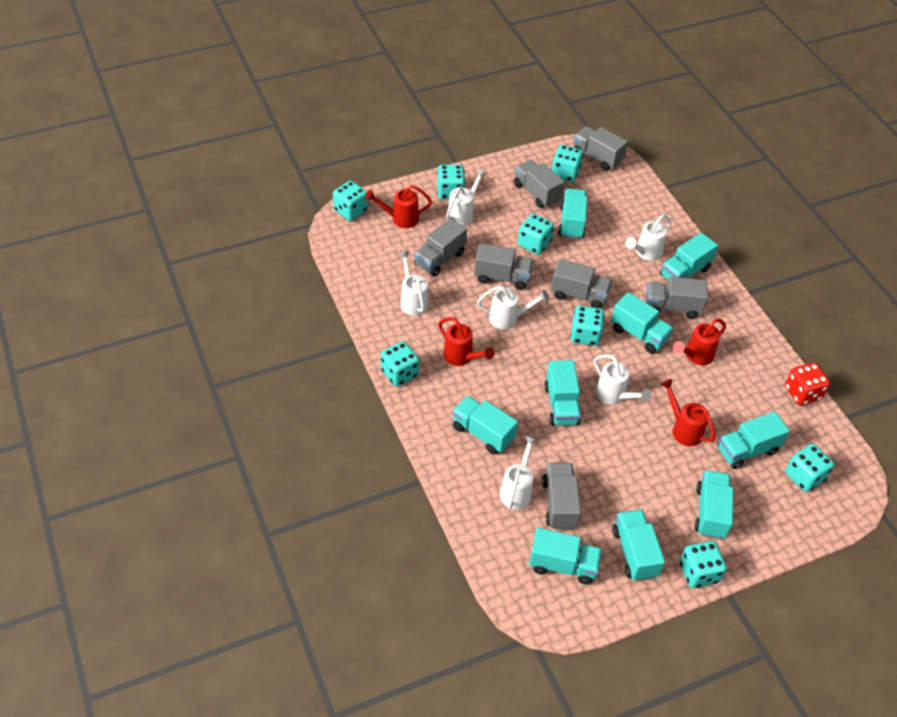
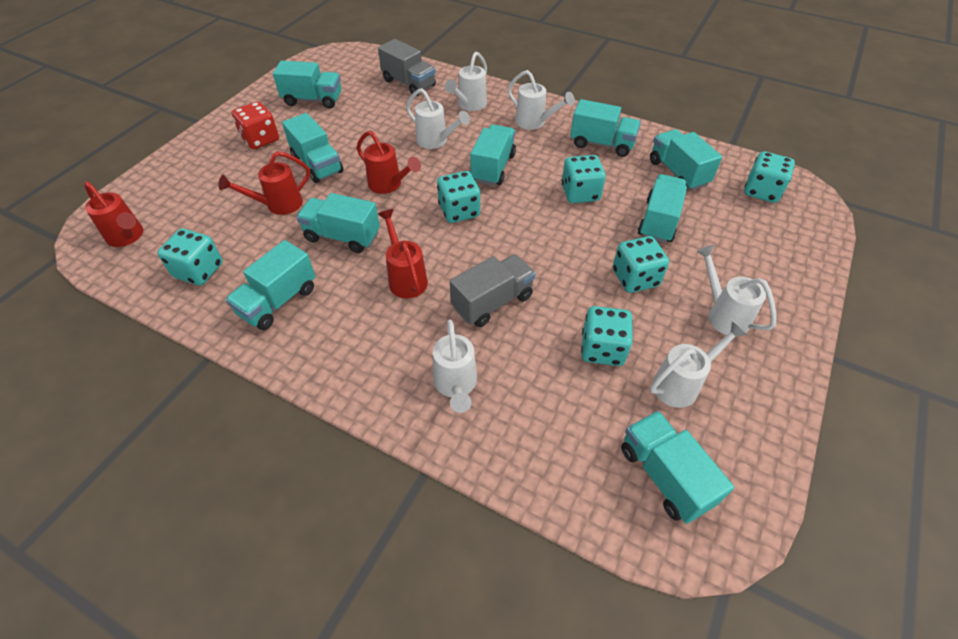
grey truck: [414,218,467,277] [474,243,534,290] [514,160,565,208] [542,463,581,529] [551,259,612,308] [574,126,628,171] [646,277,708,319] = 7 -> [378,39,436,96] [450,254,536,327] = 2
turquoise dice: [333,181,368,221] [380,341,419,387] [437,165,465,199] [518,214,554,255] [552,145,583,182] [570,306,604,346] [680,541,727,588] [785,444,834,492] = 8 -> [157,229,223,286] [437,171,480,223] [562,155,606,203] [581,306,633,366] [613,236,669,293] [744,151,795,203] = 6

